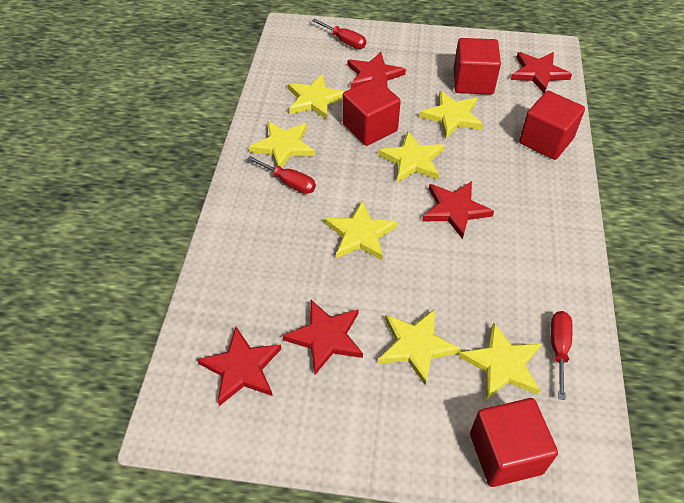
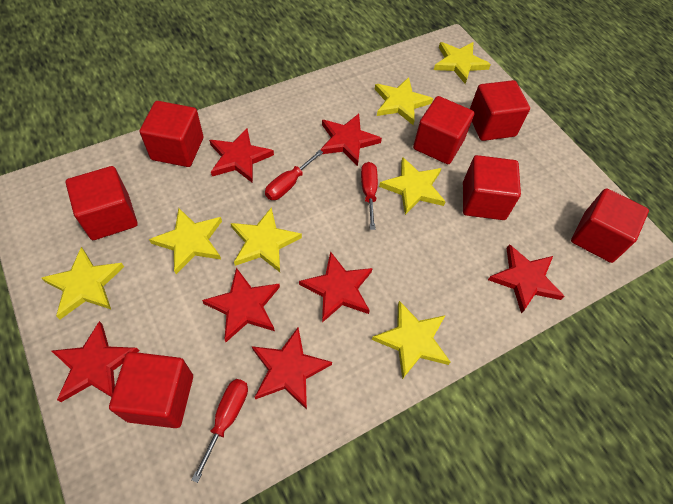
red cube: [343,78,401,146] [453,38,501,95] [470,398,558,487] [519,91,585,160] = 4 -> [66,166,138,240] [109,352,193,428] [140,101,203,167] [413,96,474,164] [463,155,521,220] [470,80,530,141] [571,188,649,263] = 7
red star: [197,327,281,406] [283,300,363,375] [348,52,406,89] [422,181,494,239] [511,52,572,93] = 5 -> [52,321,139,402] [202,268,280,342] [209,128,274,183] [252,328,332,410] [299,251,373,323] [320,114,382,166] [488,244,565,314] = 7

